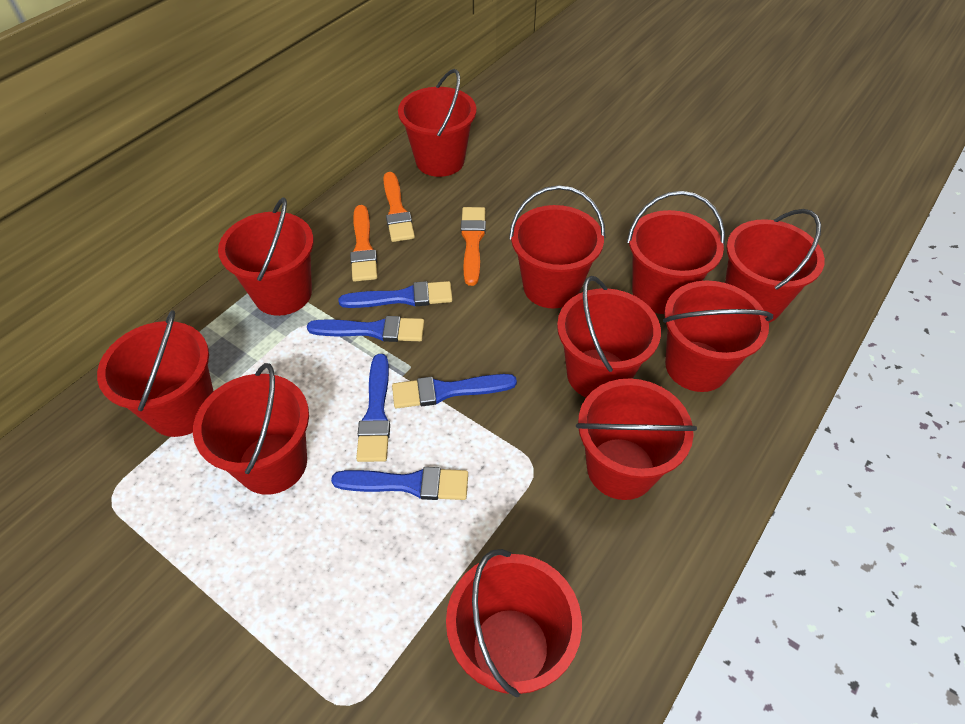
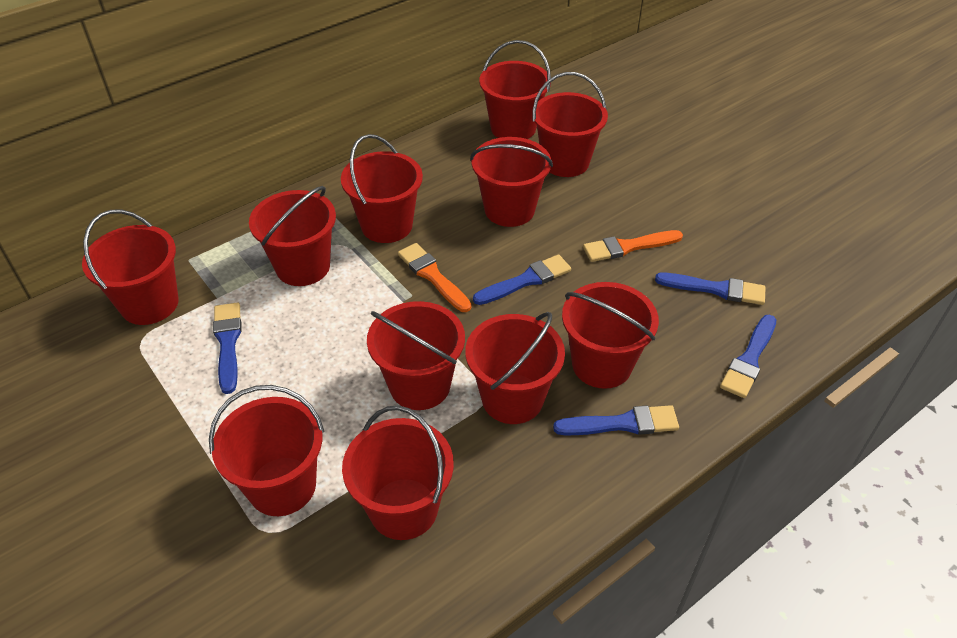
orange brush: [350,205,378,282] [383,172,415,242] [461,207,486,286] = 3 -> [398,243,471,312] [583,230,683,262] = 2

